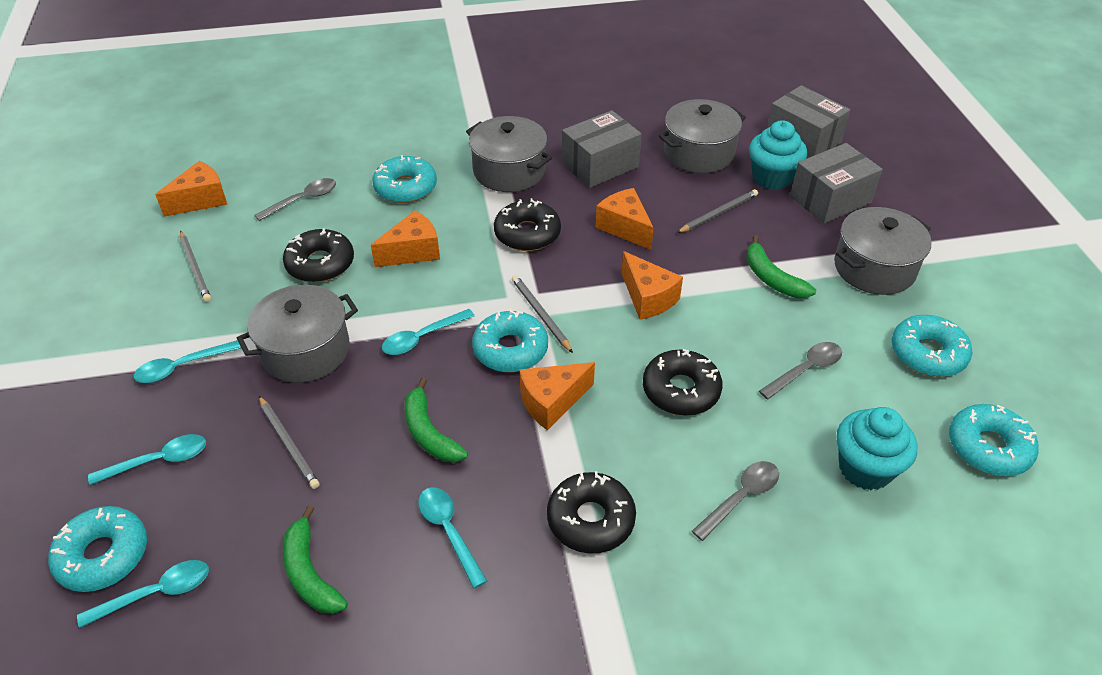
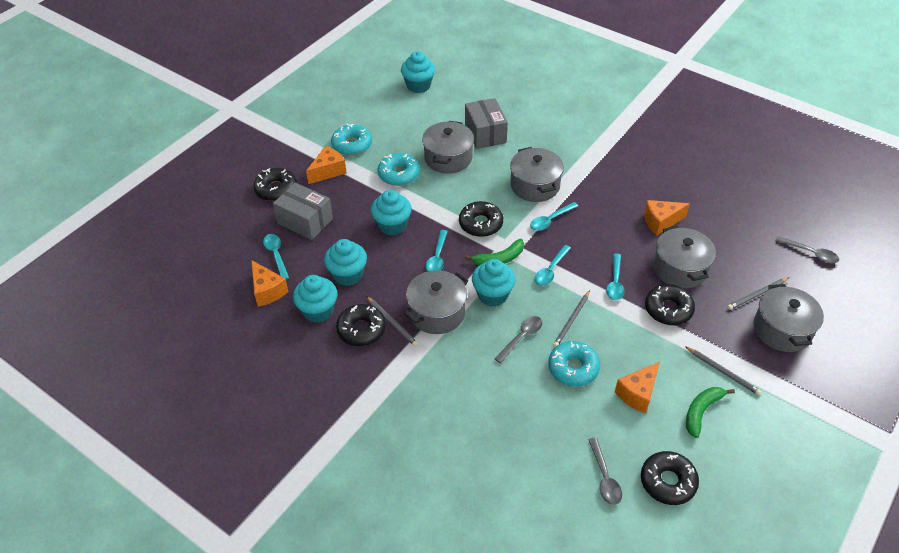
black donut: [283,228,354,283] [494,198,561,251] [547,471,636,554] [643,349,722,416] = 4 -> [254,168,297,201] [336,304,386,346] [459,201,503,237] [641,451,699,505] [645,284,695,325] = 5
green banana: [283,505,348,614] [405,377,468,462] [746,235,816,298] = 3 -> [465,239,524,265] [686,387,735,438] = 2
grey box: [562,110,642,188] [767,85,850,158] [790,143,883,224] = 3 -> [273,183,333,240] [465,98,508,149] = 2
grey pot: [237,284,358,383] [466,116,552,192] [659,99,746,173] [834,207,932,295] = 4 -> [404,270,468,334] [422,121,474,174] [510,147,564,202] [653,226,716,288] [753,284,824,352] = 5
orange cheese: [155,161,227,217] [371,210,440,267] [520,362,595,431] [596,188,654,250] [621,251,683,320] = 5 -> [251,260,289,307] [306,146,347,184] [615,362,660,413] [644,200,690,236] = 4
turquoise cupcake: [749,120,807,190] [837,407,917,490] = 2 -> [293,275,337,323] [324,239,367,286] [371,190,412,236] [401,51,435,93] [472,259,516,307] = 5
turquoise donut: [48,506,147,592] [372,155,437,203] [472,309,548,372] [892,315,972,377] [949,404,1039,476] = 5 -> [331,124,372,156] [378,153,420,186] [548,341,600,386] = 3

